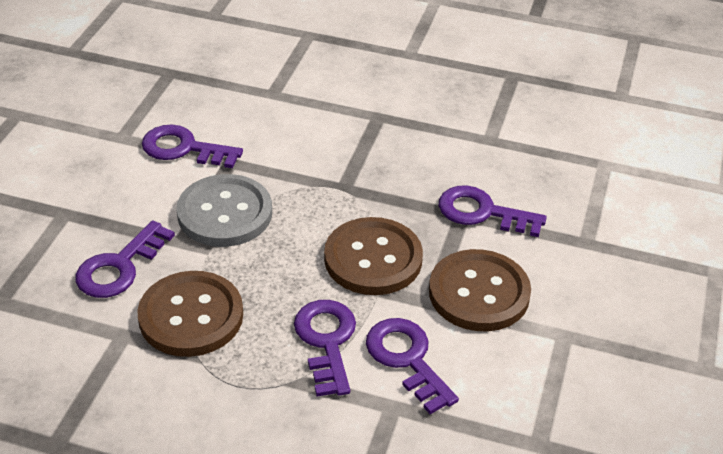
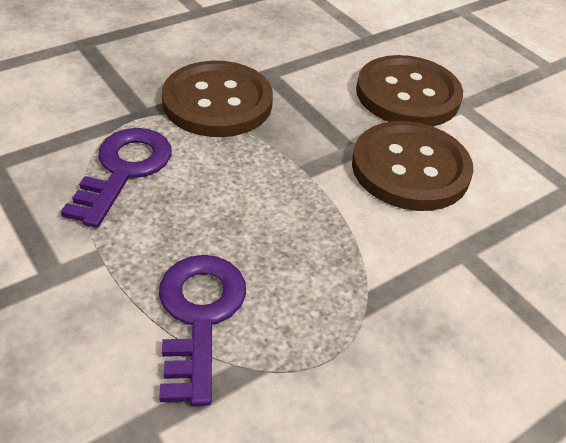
grey button: [176,174,272,247] = 1 -> none = 0
purple key: [75,220,175,298] [142,125,243,168] [294,300,356,397] [366,318,459,414] [439,185,547,237] = 5 -> [61,128,172,228] [159,255,246,406] = 2

